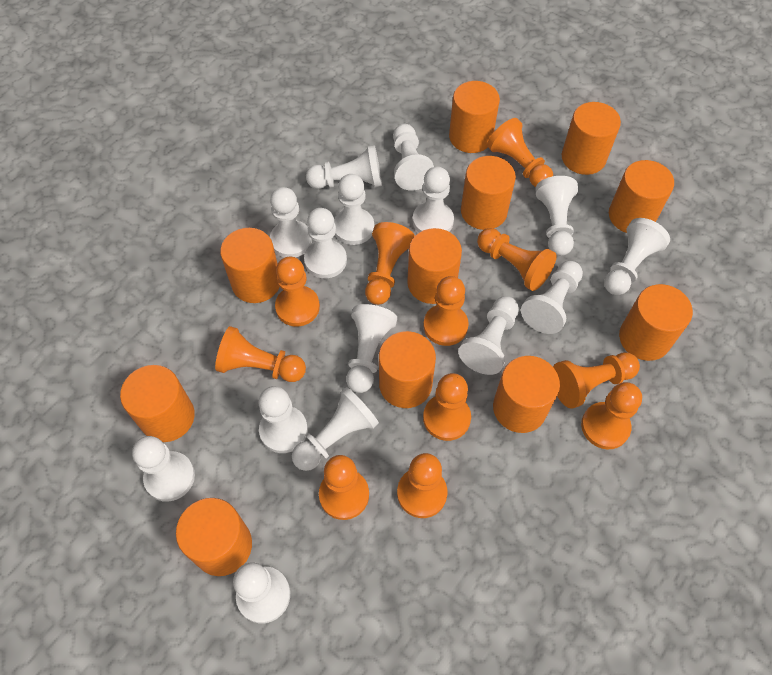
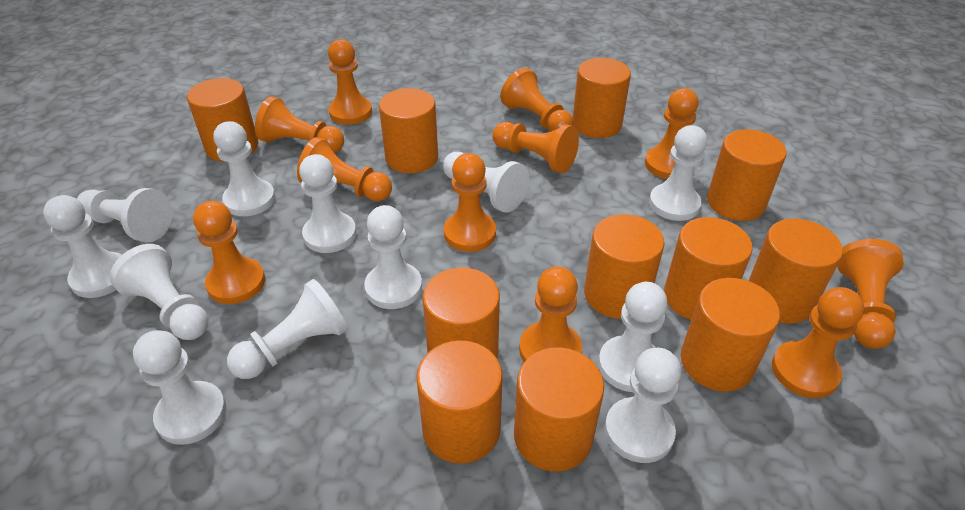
white pawn: [132,436,195,502] [233,562,290,624] [258,386,308,453] [270,187,312,258] [292,387,379,471] [304,208,347,278] [306,145,382,189] [334,174,374,245] [346,304,397,393] [393,124,434,191] [413,167,454,232] [458,296,519,375] [521,261,583,334] [535,176,578,256] [604,218,670,295] = 15 -> [43,195,122,298] [77,188,172,242] [110,244,209,340] [133,330,226,445] [214,121,275,216] [227,279,348,379] [299,154,356,253] [364,205,422,309] [443,152,529,213] [598,282,667,392] [605,348,681,463] [649,125,707,221] = 12

